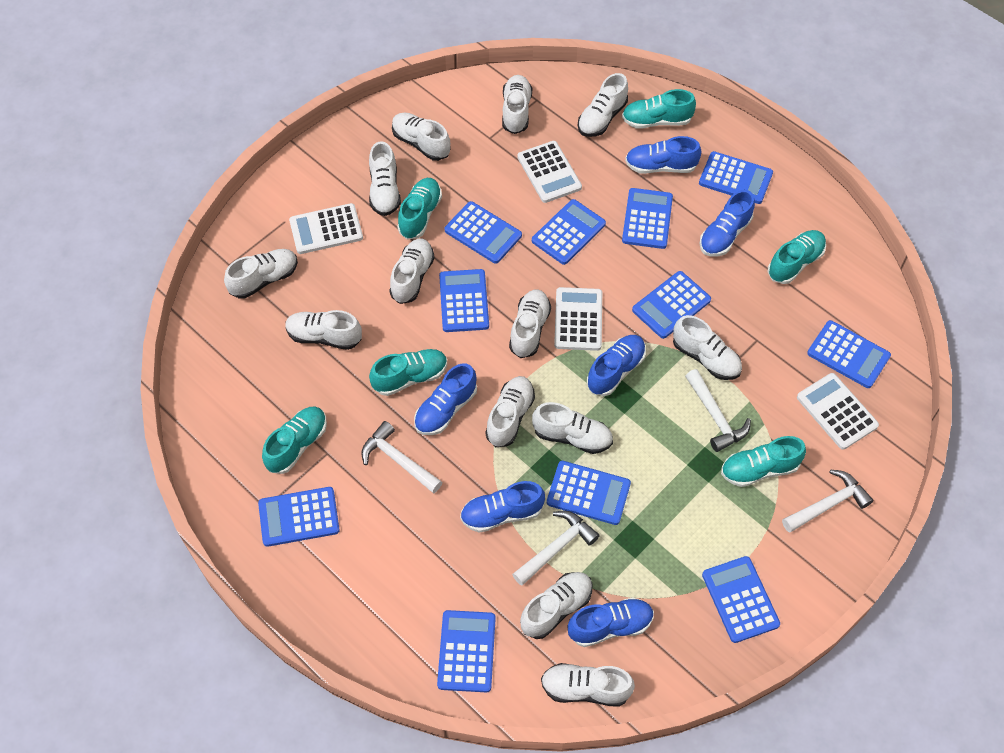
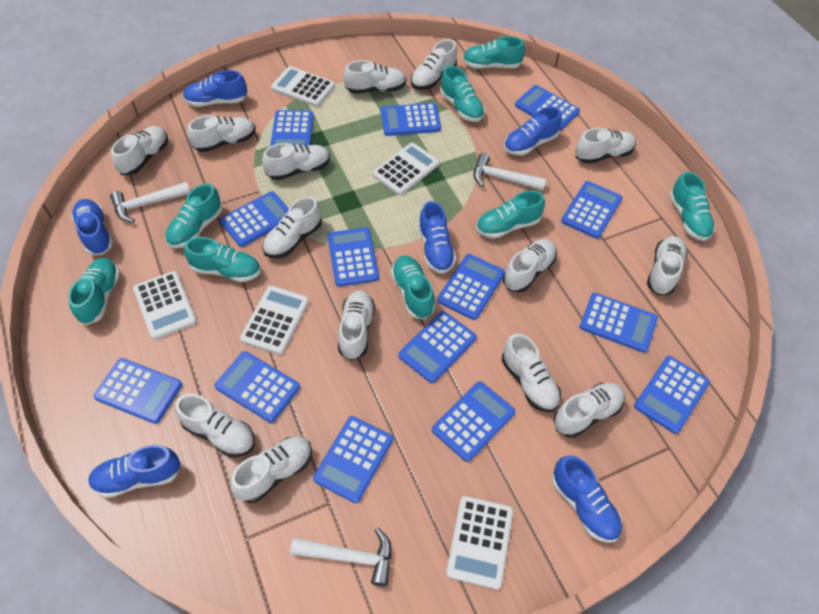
blue calculator: [258,487,340,547] [437,610,496,692] [439,269,489,332] [445,201,522,264] [532,199,606,265] [547,461,631,525] [622,188,673,249] [632,271,711,339] [699,151,773,204] [702,556,780,643] [807,320,891,388] = 11 -> [94,358,182,424] [215,351,300,423] [220,191,289,247] [270,110,314,146] [313,416,393,503] [327,227,379,287] [381,103,441,136] [398,311,477,383] [432,381,515,462] [437,254,505,320] [515,85,580,131] [561,181,623,239] [580,293,658,353] [634,356,710,434] = 14
turquoise shoe: [262,406,327,474] [369,349,447,396] [397,178,442,240] [622,89,696,129] [721,436,806,487] [768,230,826,284] = 6 -> [68,258,120,325] [165,183,222,248] [184,237,260,282] [391,255,435,319] [440,66,485,122] [463,36,525,69] [476,190,545,239] [670,172,715,241] = 8
white calculator: [289,203,363,254] [517,141,582,203] [554,287,602,351] [797,373,879,450] = 4 -> [133,271,197,340] [240,286,309,355] [271,66,335,107] [372,143,440,195] [446,496,513,590] = 5
white hammer: [361,421,442,493] [512,511,600,586] [685,369,751,452] [782,469,874,533] = 4 -> [110,182,190,223] [290,527,392,587] [473,153,547,191] = 3
white shoe: [224,249,298,299] [285,310,362,350] [369,141,401,216] [389,238,434,304] [392,113,451,161] [485,376,535,447] [502,75,532,134] [509,290,551,358] [520,572,593,639] [532,402,613,454] [541,663,635,707] [578,73,628,137] [673,315,742,380] = 13 -> [111,126,168,175] [175,394,255,457] [187,115,256,152] [230,436,312,503] [262,143,330,180] [262,196,322,258] [338,290,375,360] [343,60,406,94] [411,39,457,90] [502,333,561,412] [503,239,557,293] [553,383,625,438] [575,128,636,164] [647,236,688,295] = 14

